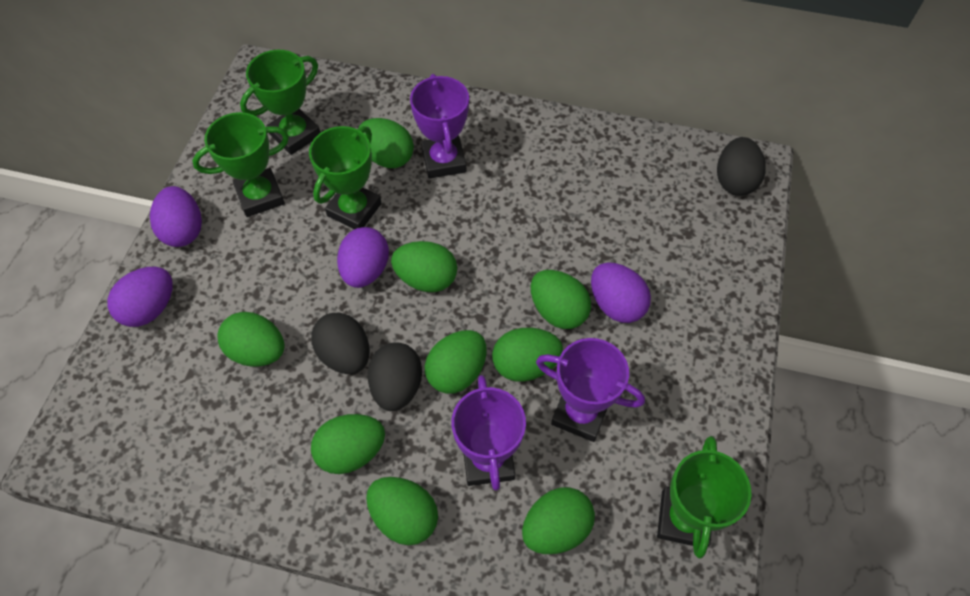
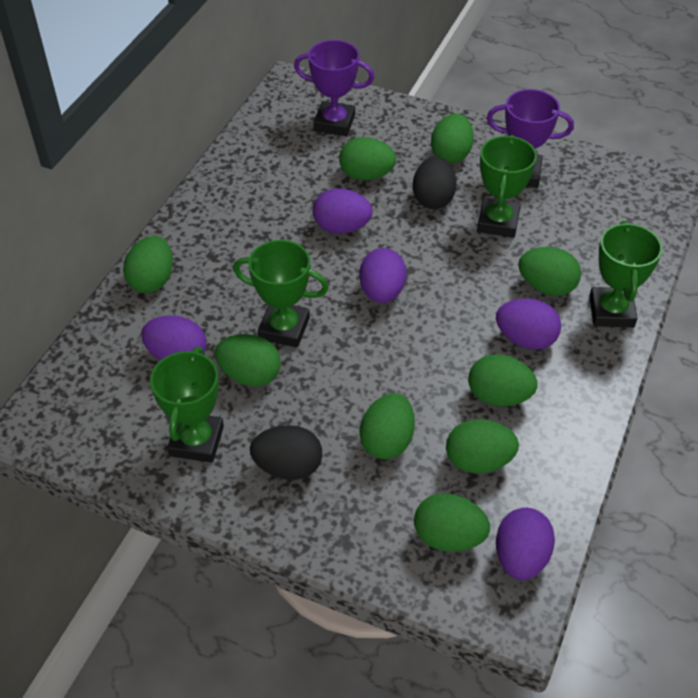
black egg: [311,312,369,374] [368,342,422,411] [717,137,766,196] = 3 -> [250,425,322,480] [413,156,457,209] = 2
purple egg: [107,267,173,327] [150,186,202,247] [337,227,389,288] [591,262,651,323] = 4 -> [141,315,207,361] [313,189,373,234] [359,248,406,303] [496,299,561,350] [496,508,555,580] = 5
purple trophy: [410,74,469,179] [452,375,526,491] [536,338,645,442] = 3 -> [294,40,374,136] [487,89,574,188] = 2

